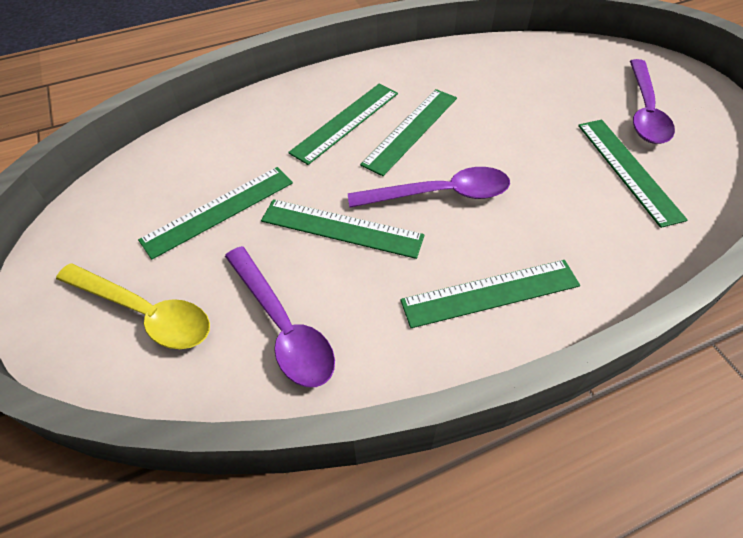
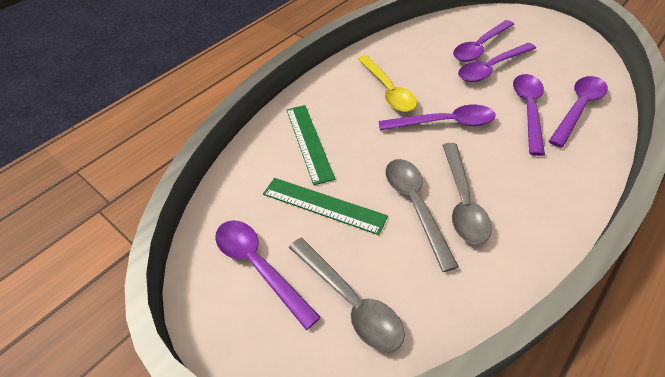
green ruler: [138,167,293,260] [261,199,424,259] [288,84,398,165] [360,89,457,176] [400,260,580,328] [578,120,688,228] = 6 -> [263,178,388,235] [287,105,335,185] = 2
grey spoon: none = 0 -> [289,238,405,352] [386,159,459,272] [442,143,492,245] = 3
purple spoon: [225,246,335,387] [348,167,510,208] [630,59,675,144] = 3 -> [215,220,321,330] [378,105,496,131] [453,20,514,62] [458,43,536,82] [513,74,545,156] [549,76,608,147] = 6

